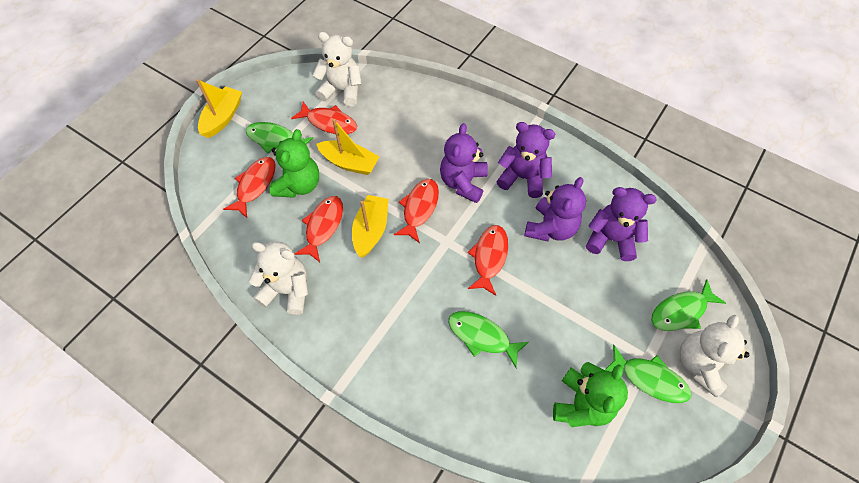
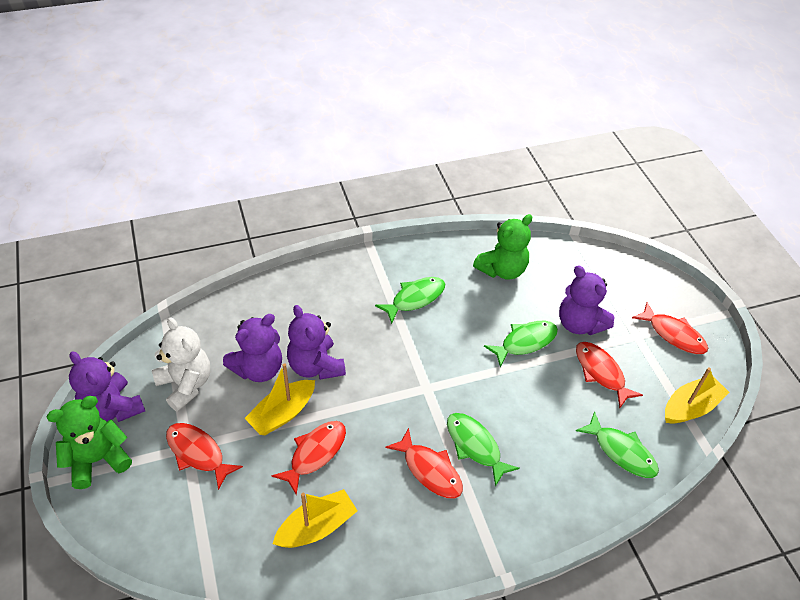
white teddy bear: [249,241,308,315] [313,32,362,107] [679,315,749,397] = 3 -> [152,317,210,411] = 1

